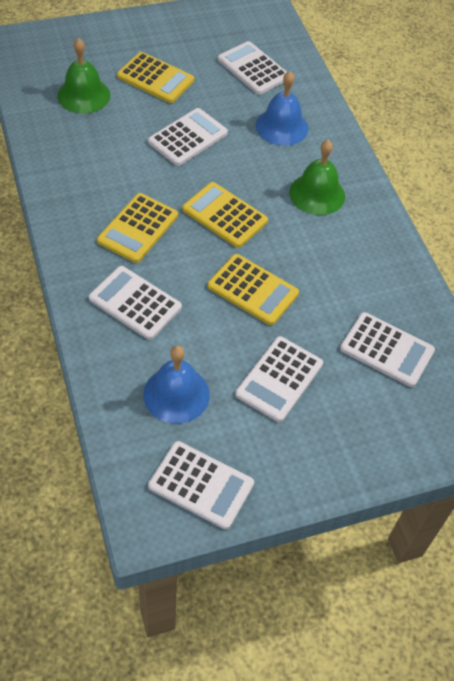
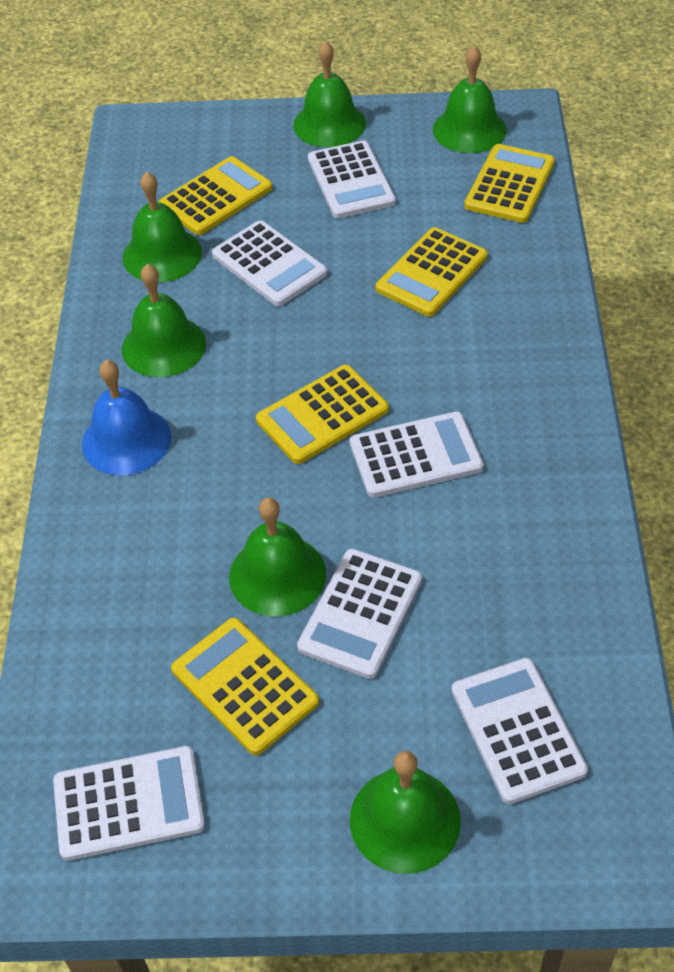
blue bell: [143,346,210,424] [256,71,308,146] = 2 -> [82,360,171,475] = 1
green bell: [57,38,110,114] [289,140,345,215] = 2 -> [122,264,206,378] [123,172,202,282] [229,498,326,617] [293,40,366,147] [350,751,461,874] [433,46,507,153] = 6
yellow calculator: [97,193,178,263] [117,52,194,103] [182,182,268,248] [208,254,299,325] = 4 -> [159,156,273,235] [171,618,319,755] [256,365,389,464] [376,227,488,317] [464,144,555,223] = 5

